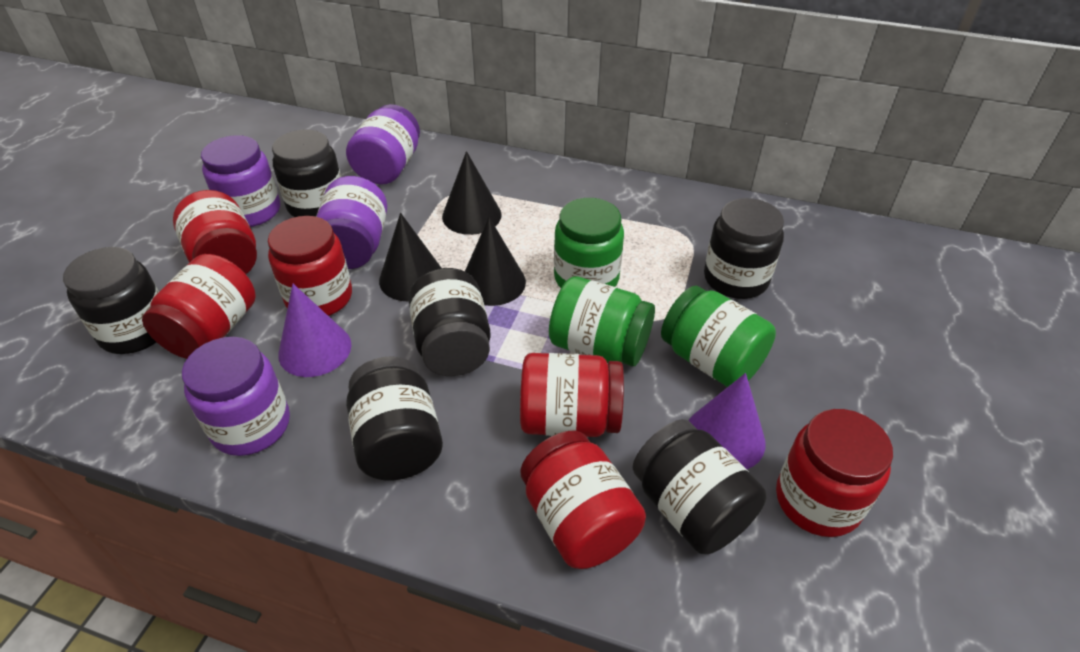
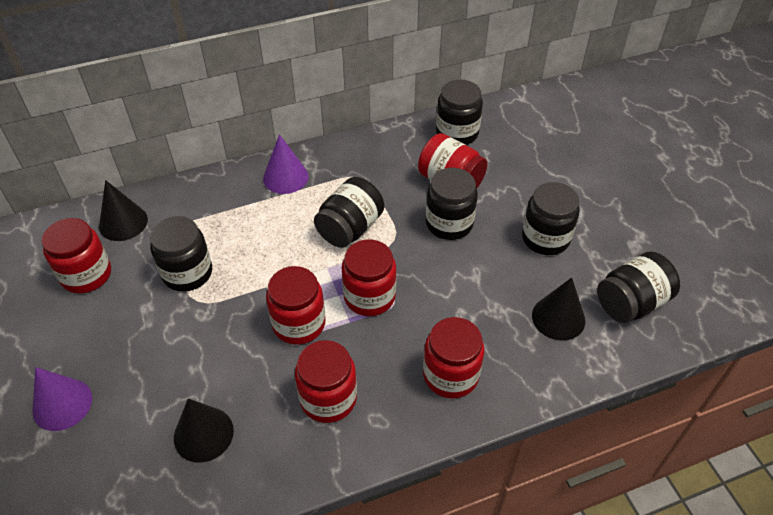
green jar: [549,276,655,366] [554,198,624,288] [661,286,776,387] = 3 -> none = 0
purple jar: [182,337,290,456] [201,135,280,227] [316,176,387,269] [346,104,420,185] = 4 -> none = 0

